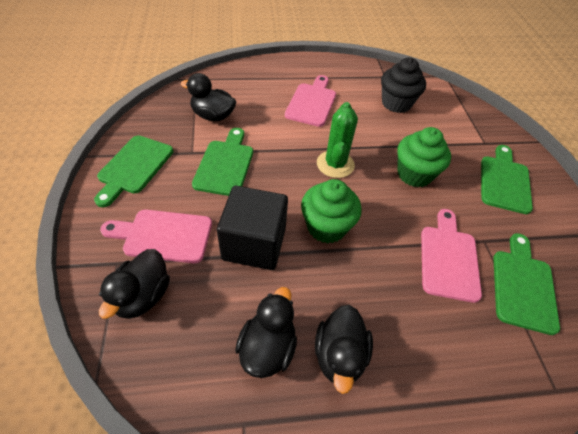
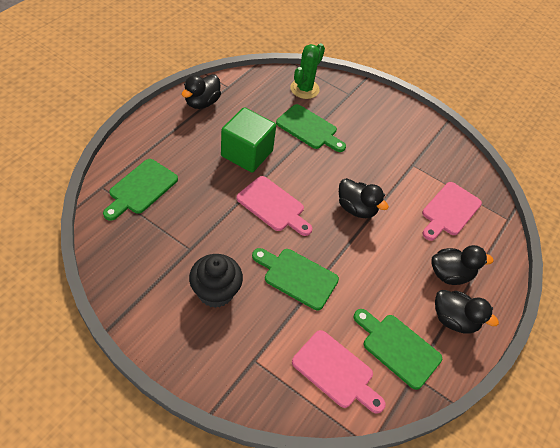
black cube: [217,186,288,270] = 1 -> none = 0
green cube: none = 0 -> [221,107,276,173] = 1
green cupcake: [301,179,362,244] [397,127,451,187] = 2 -> none = 0

